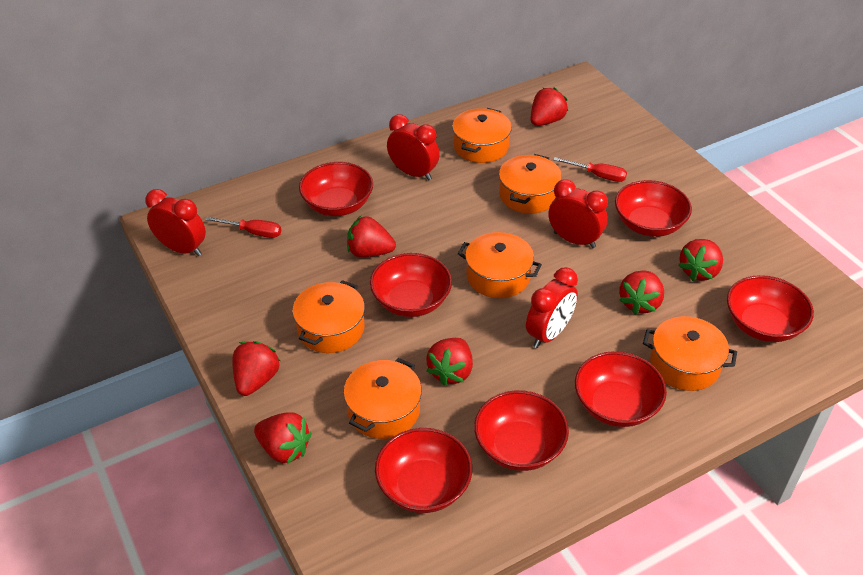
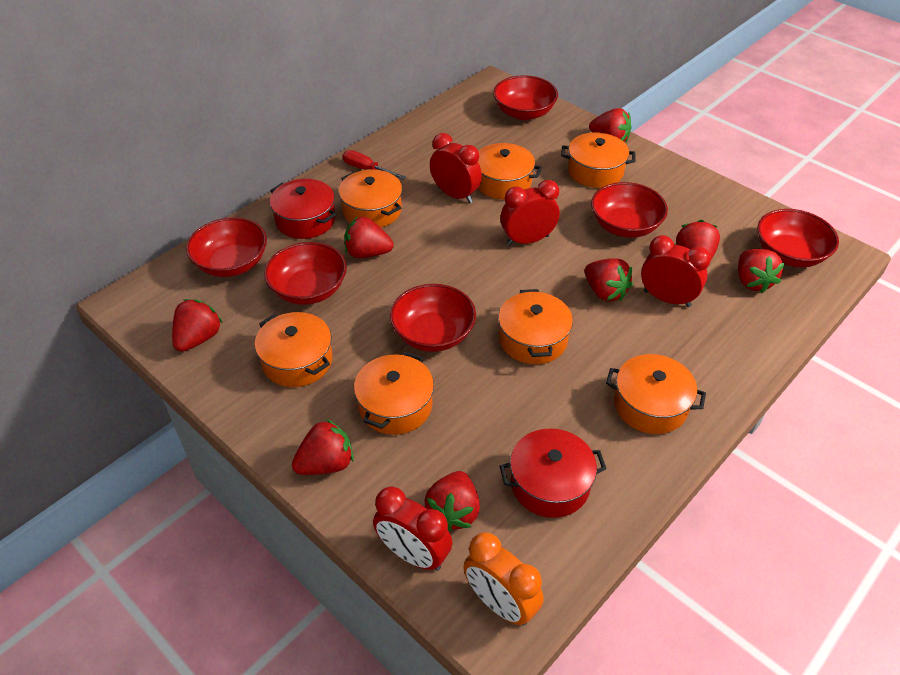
orange clock: none = 0 -> [463,532,544,626] = 1
orange pot: [292,280,365,353] [343,358,422,439] [452,108,512,163] [458,232,542,298] [499,154,562,214] [643,316,737,391] = 6 -> [255,312,332,387] [339,170,402,228] [354,352,434,435] [478,143,542,199] [498,289,573,364] [561,133,635,188] [606,354,706,434] = 7
red bowl: [299,162,373,216] [370,253,452,317] [375,428,472,513] [474,390,569,471] [575,351,667,427] [615,180,692,237] [727,275,814,342] = 7 -> [186,217,267,277] [264,242,347,305] [390,284,476,352] [493,75,558,120] [591,182,668,238] [757,209,839,267] = 6
red pot: none = 0 -> [270,179,336,239] [500,428,607,518] = 2
red screwdriver: [205,217,281,238] [553,157,627,182] = 2 -> [343,150,406,180] = 1
red strawberry: [232,341,281,396] [254,412,312,464] [347,216,396,257] [426,338,473,386] [531,87,568,126] [619,270,664,315] [678,239,723,281] = 7 -> [172,299,223,352] [292,419,354,475] [344,217,394,258] [424,471,480,531] [585,258,633,301] [589,108,632,142] [676,220,720,260] [738,249,785,293] = 8

